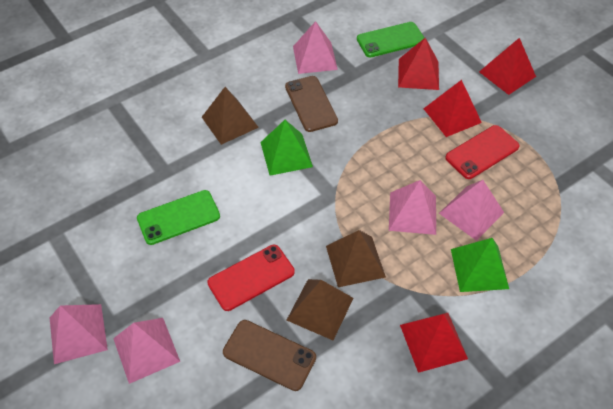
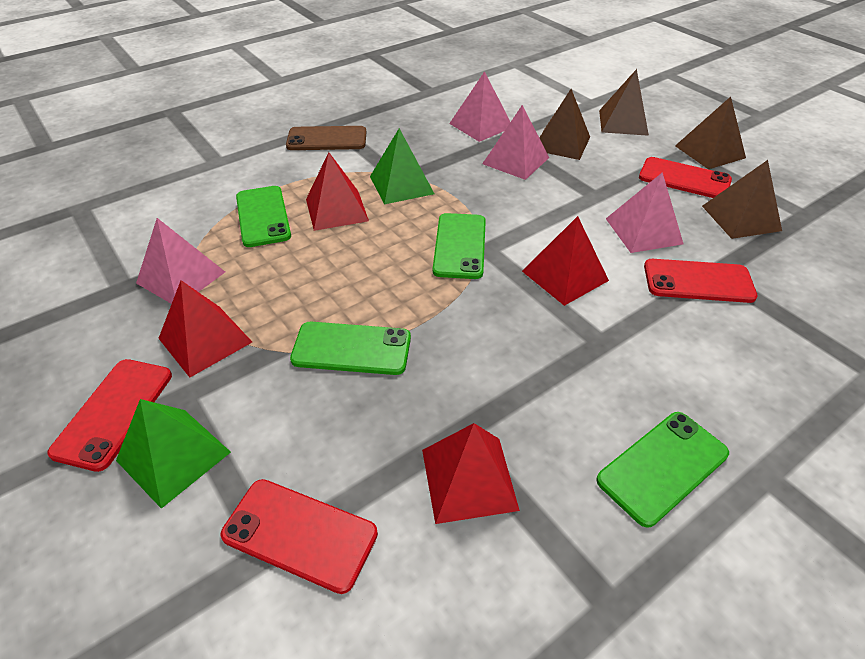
brown phone: [223,320,316,391] [285,76,338,132] = 2 -> [286,126,366,150] = 1
brown pyramid: [202,87,259,145] [287,279,353,340] [326,230,386,287] = 3 -> [540,89,590,160] [599,69,649,136] [675,97,746,169] [702,160,782,239] = 4
green phone: [137,190,220,245] [357,22,424,57] = 2 -> [236,186,291,247] [290,322,411,375] [433,213,486,279] [596,412,729,528] = 4
pink pyramid: [50,304,108,364] [113,318,180,384] [293,21,338,74] [389,180,436,235] [439,180,504,241] = 5 -> [136,218,225,304] [449,71,510,142] [482,105,549,180] [606,172,683,253] = 4
red phone: [207,245,295,311] [445,125,520,179] = 2 -> [47,359,172,472] [221,479,378,594] [639,157,732,198] [644,259,758,303] = 4

